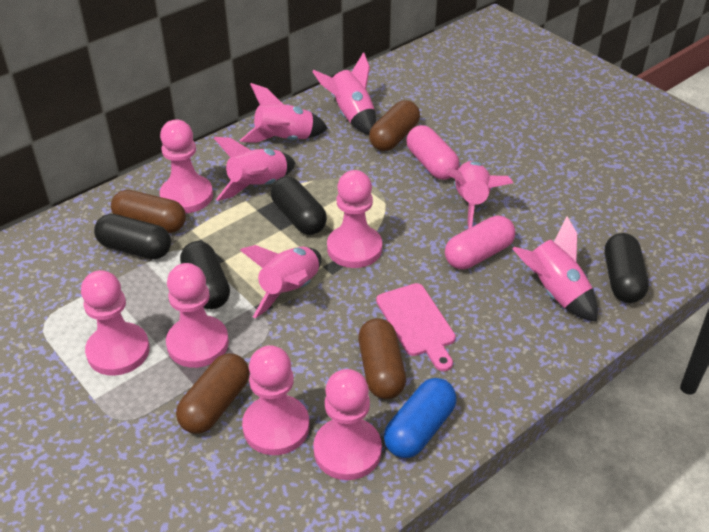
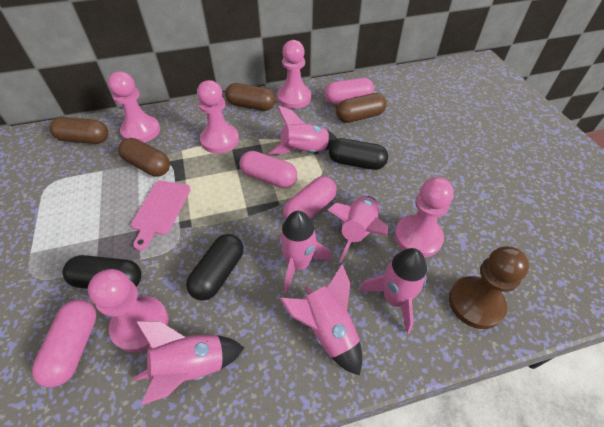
black capsule: [94,214,171,259] [180,241,230,309] [271,176,327,235] [605,233,649,303] = 4 -> [63,255,141,289] [186,234,243,301] [328,138,388,170] = 3
blue capsule: [384,378,457,458] = 1 -> none = 0
brown pawn: none = 0 -> [449,246,529,329] = 1
pink capsule: [406,125,460,180] [445,216,515,269] = 2 -> [32,300,97,388] [239,151,297,188] [283,176,337,219] [324,78,374,105] = 4
pink pawn: [81,270,150,376] [160,120,213,213] [166,263,229,368] [242,345,309,455] [313,369,382,480] [327,170,382,268] = 6 -> [88,269,169,353] [108,72,160,143] [197,80,239,153] [277,40,311,109] [395,177,454,257] = 5

